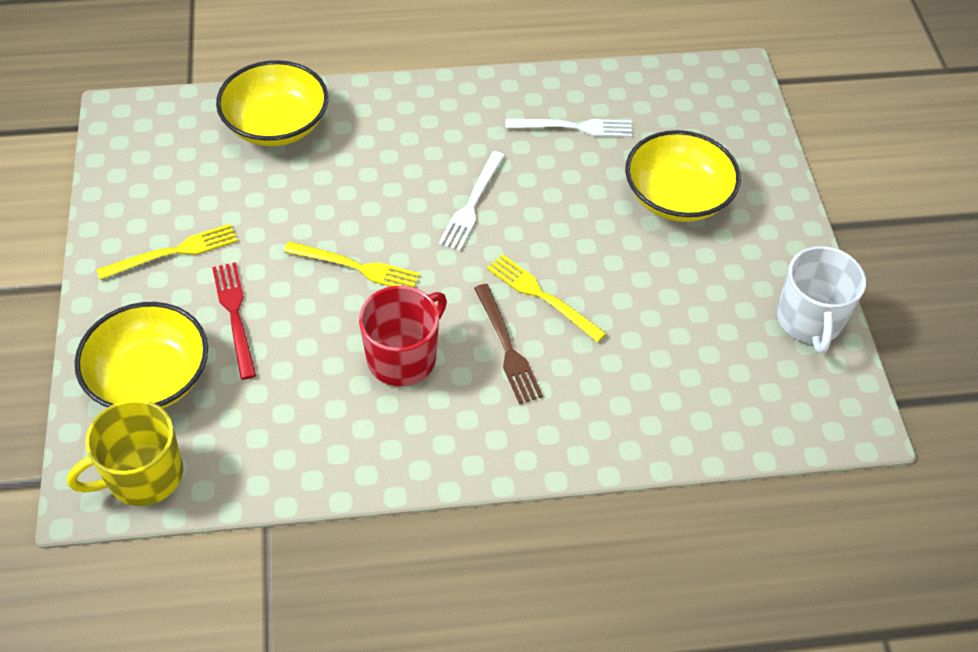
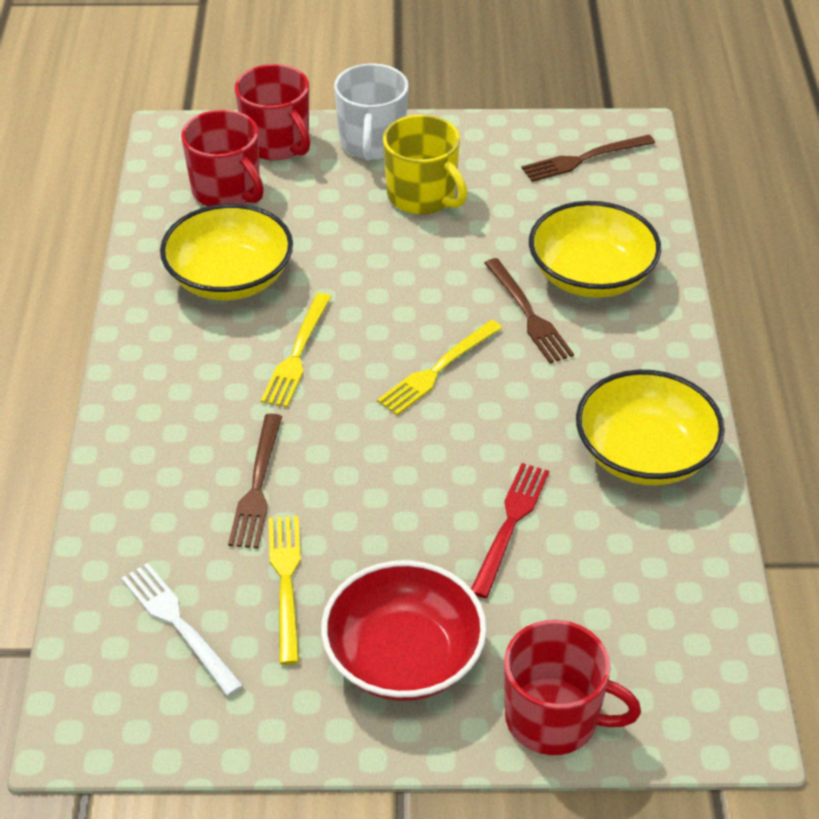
brown fork: [474,284,543,404] = 1 -> [228,413,282,548] [484,258,574,364] [522,135,655,182] = 3
red bowl: none = 0 -> [321,560,487,701] = 1
red mug: [359,286,447,386] = 1 -> [181,110,264,206] [235,64,310,161] [504,620,641,755] = 3
white fork: [439,151,505,251] [506,119,632,137] = 2 -> [121,563,244,696] = 1

